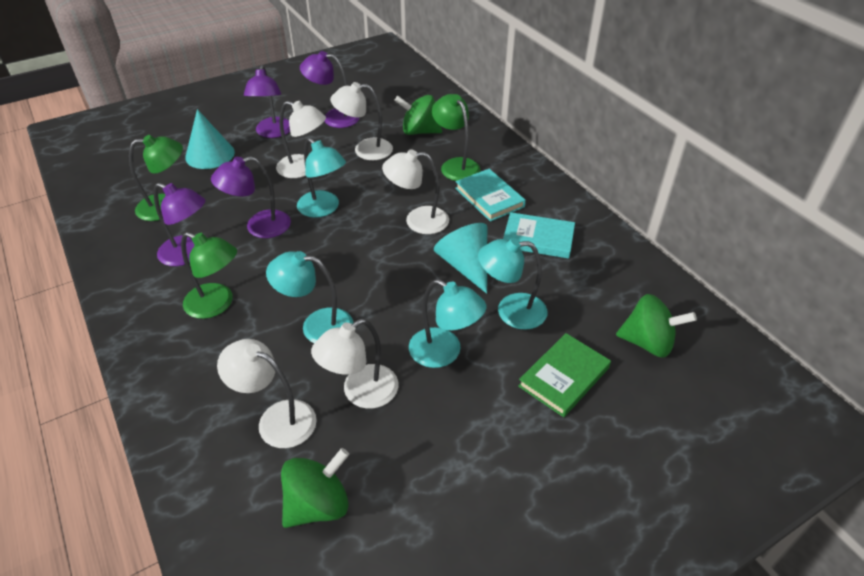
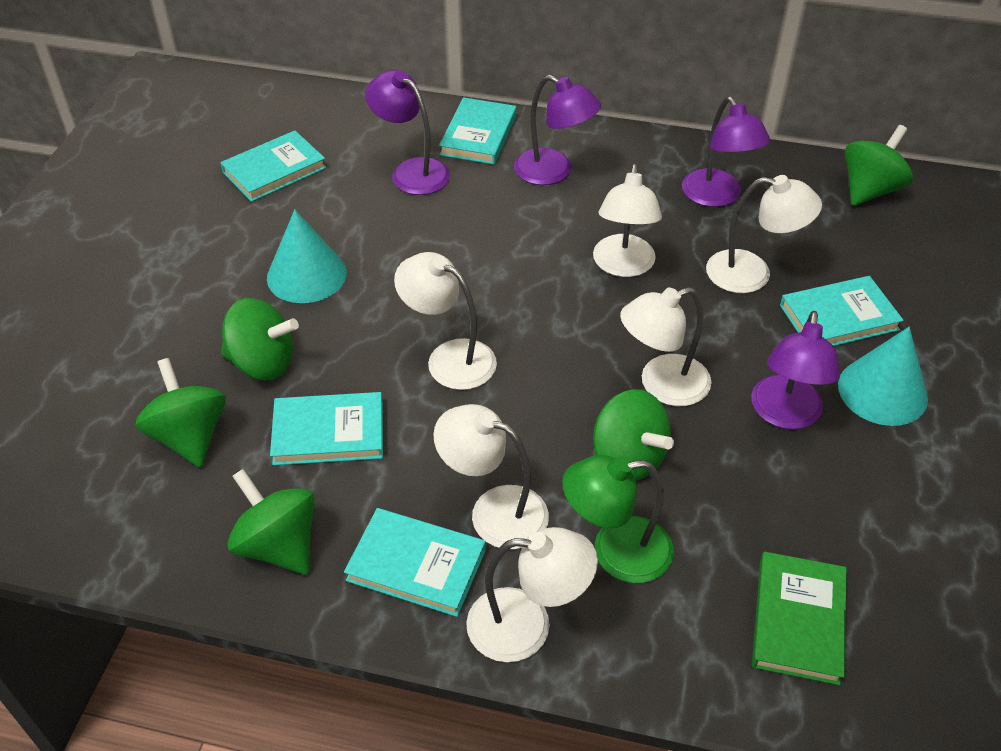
green lamp: [129,135,183,221] [181,232,237,319] [432,94,481,181] = 3 -> [562,455,674,583] = 1
green spinning top: [281,448,349,528] [394,95,442,135] [616,294,697,358] = 3 -> [135,358,226,467] [221,298,299,381] [227,469,315,575] [593,389,674,481] [845,125,913,206] = 5
turquoise book: [455,169,526,222] [503,212,575,259] = 2 -> [220,130,326,202] [270,392,383,466] [344,508,486,617] [439,97,516,165] [780,276,904,346] = 5
turquoise lamp: [266,251,353,343] [297,138,346,218] [409,279,486,368] [478,238,547,330] = 4 -> none = 0
white lamp: [217,339,317,448] [276,101,326,178] [311,319,398,409] [330,82,393,160] [382,149,449,234] = 5 -> [394,252,497,390] [433,404,549,549] [466,527,598,662] [593,164,662,277] [620,287,711,406] [706,175,822,293] = 6

